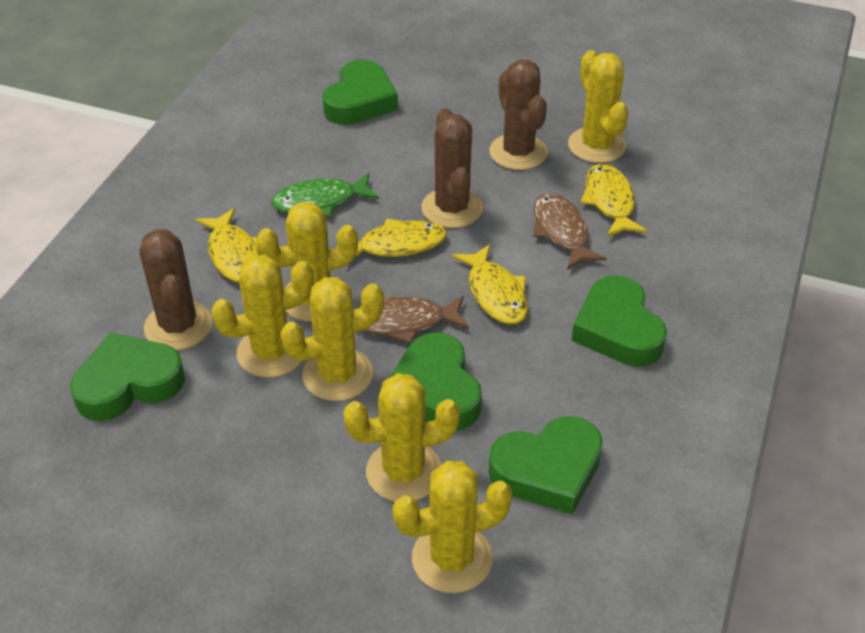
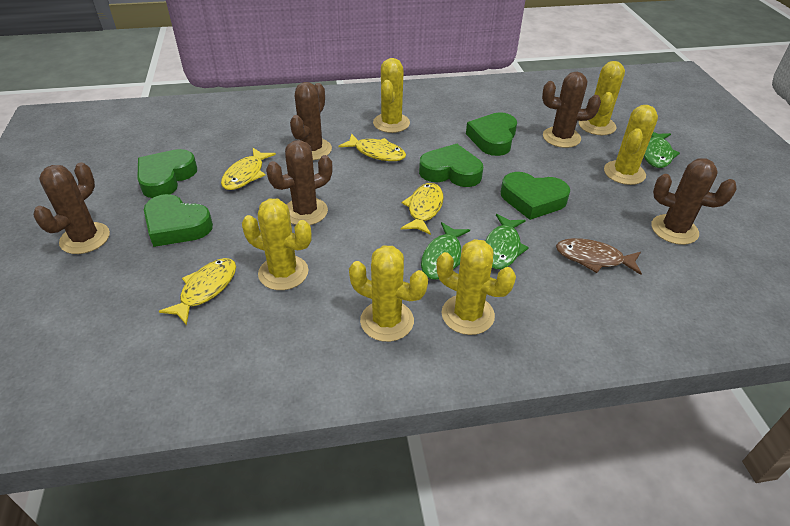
brown cactus: [140,229,213,351] [421,108,483,228] [489,60,548,170] = 3 -> [33,163,110,254] [266,140,332,225] [290,82,332,160] [542,72,601,148] [651,158,737,245] = 5
brown fish: [358,295,469,343] [533,193,607,270] = 2 -> [556,238,642,275] = 1
green fish: [271,173,379,217] = 1 -> [421,222,470,280] [485,214,529,269] [644,132,680,168] = 3

